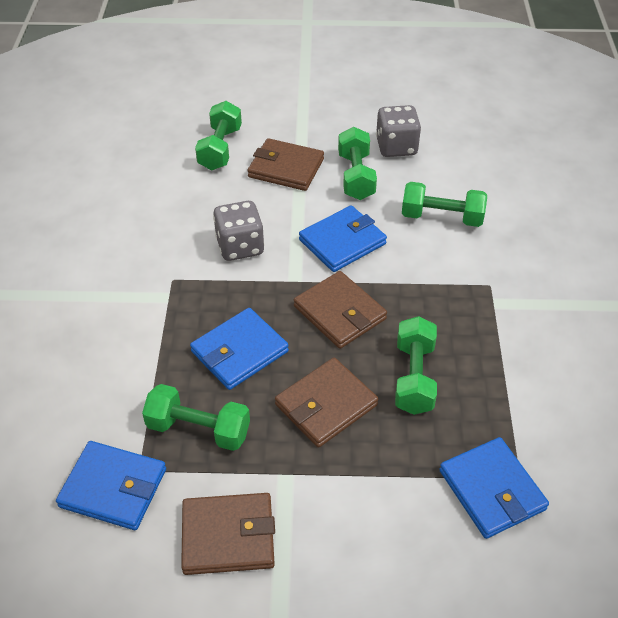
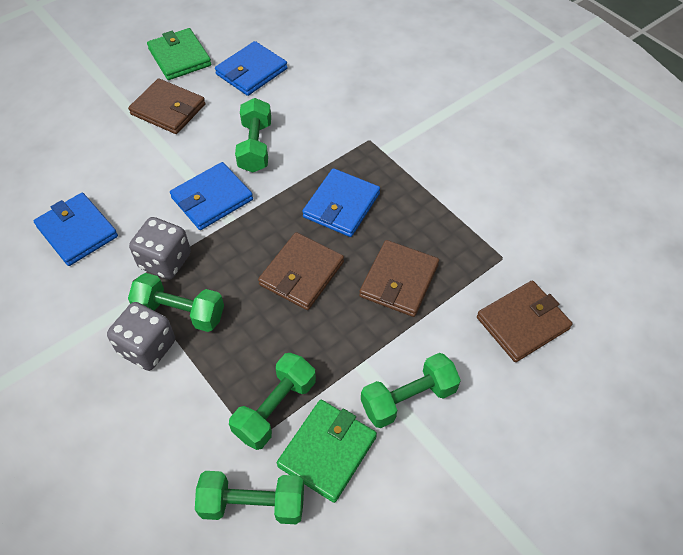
green wallet: none = 0 -> [147,28,211,80] [277,400,377,503] = 2

